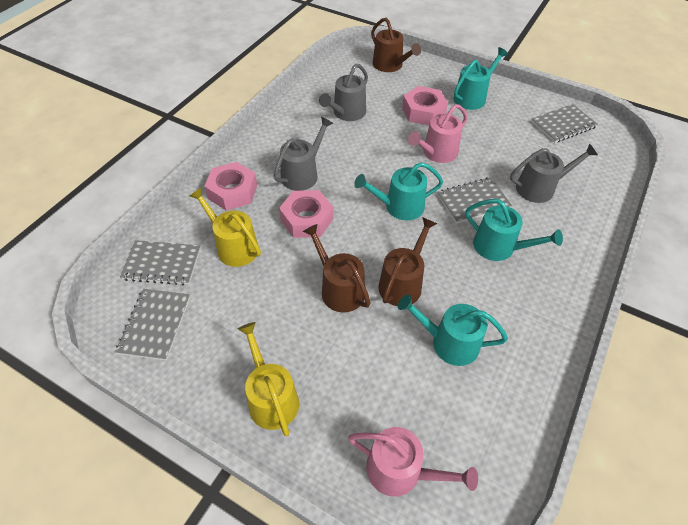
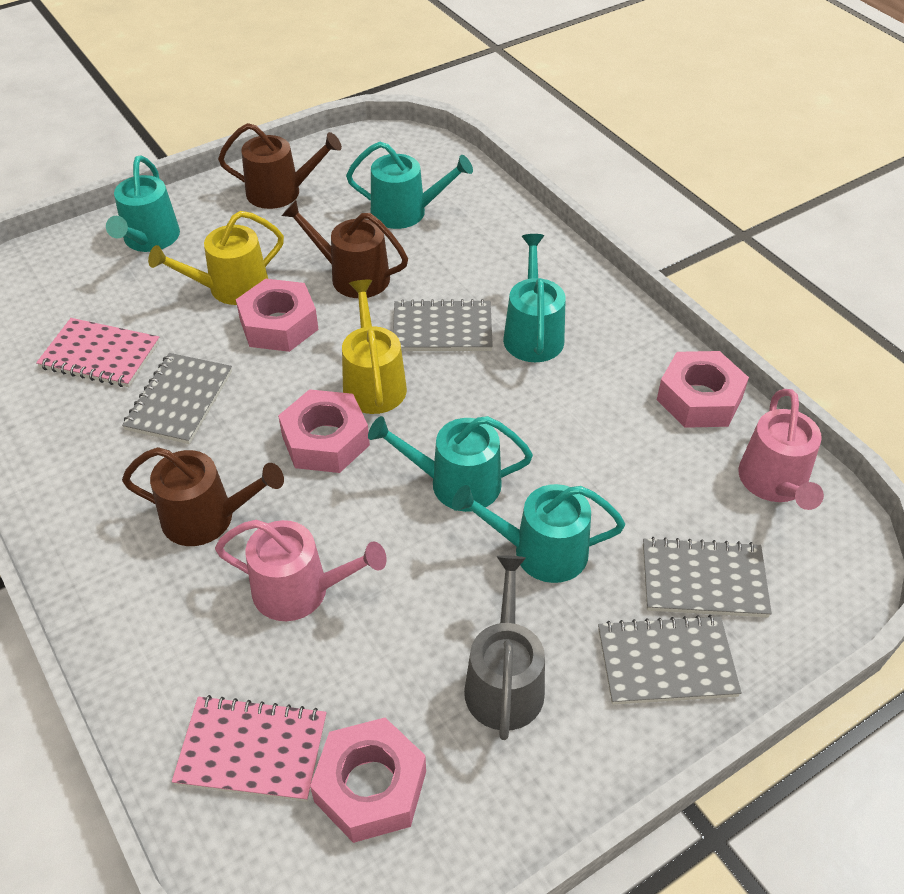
grey watering can: [274,117,333,191] [319,64,368,121] [510,144,598,203] = 3 -> [464,555,545,740] = 1
pink notebook: none = 0 -> [36,318,160,387] [172,695,327,802] = 2
pink nut: [204,162,257,211] [279,190,333,238] [402,86,448,125] = 3 -> [236,279,319,352] [278,389,370,473] [310,718,426,843] [657,351,749,428] = 4
turquoise watering can: [354,162,443,221] [398,294,508,366] [454,47,508,110] [465,199,563,261] = 4 -> [106,156,180,252] [346,142,473,229] [368,416,533,512] [452,484,625,583] [503,234,566,362] = 5

